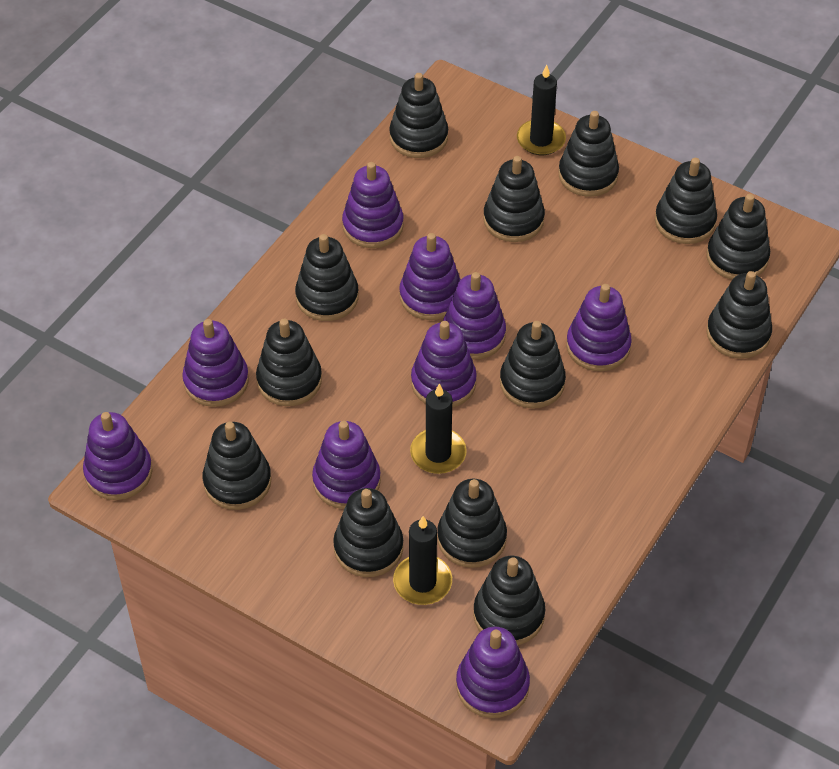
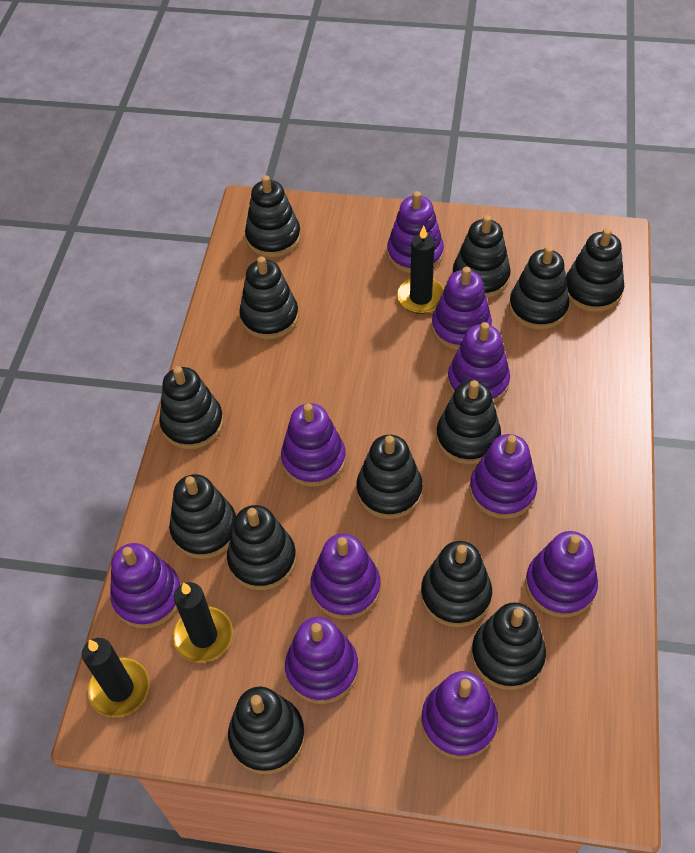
purple stacking toy: [83,412,153,500] [182,319,249,407] [312,421,381,509] [342,162,404,248] [399,233,461,320] [411,321,477,407] [443,272,506,360] [456,627,530,718] [566,284,632,371] = 9 -> [110,543,181,629] [281,403,346,487] [285,617,359,704] [310,533,381,620] [387,191,444,274] [421,671,498,760] [432,267,492,350] [447,322,510,403] [470,434,537,519] [525,531,598,618] = 10

